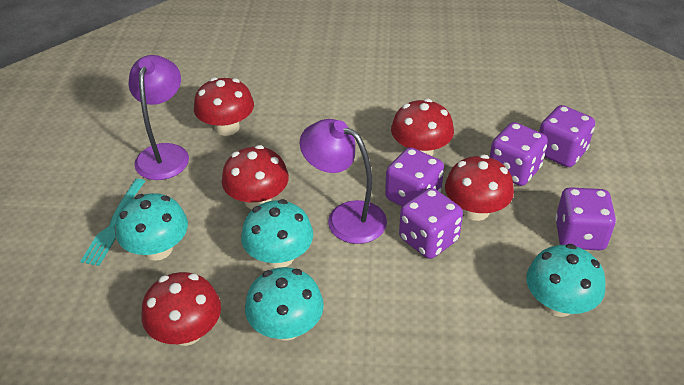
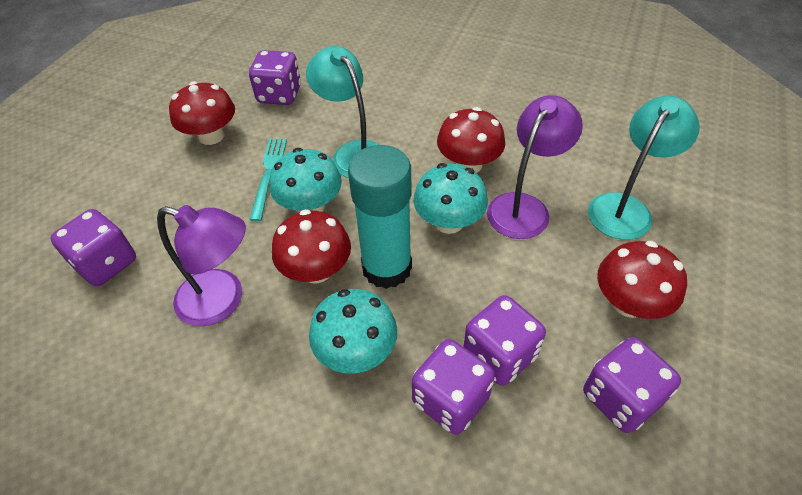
red mushroom: [142,272,221,346] [194,77,254,136] [222,145,289,210] [391,99,454,156] [445,155,514,221] = 5 -> [169,81,235,145] [272,209,351,284] [437,107,505,173] [597,241,687,319] = 4
turquoise glue stick: none = 0 -> [348,145,412,289] = 1
turquoise lamp: none = 0 -> [306,46,380,178] [588,96,700,240] = 2
turquoise mushroom: [116,193,188,261] [241,199,313,268] [245,267,324,341] [526,244,606,317] = 4 -> [270,148,342,213] [309,289,397,373] [413,163,488,234] = 3

